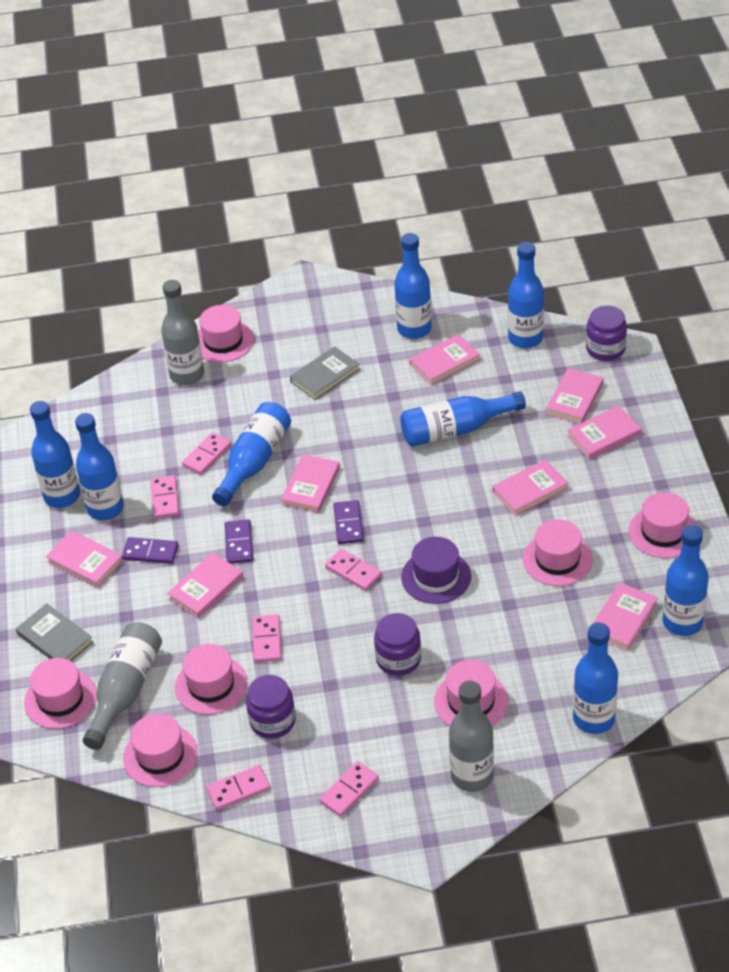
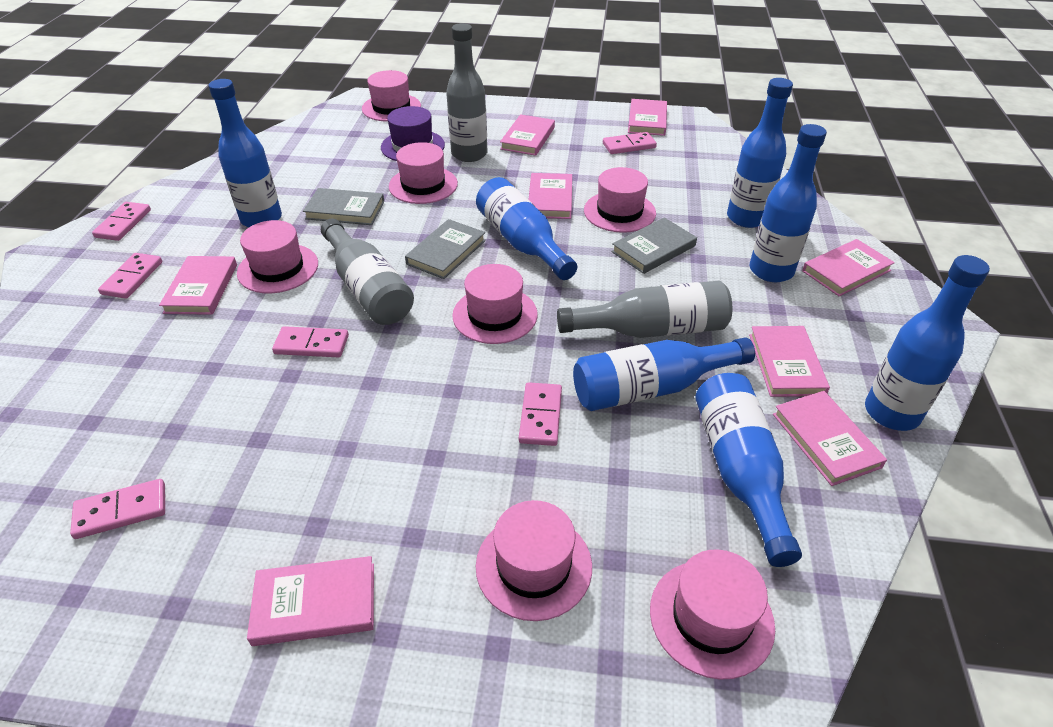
blue bottle: [30,401,80,508] [75,413,124,521] [212,402,291,506] [395,233,432,339] [400,391,526,447] [508,242,544,349] [573,622,618,734] [663,525,709,636] = 8 -> [209,79,282,227] [476,177,577,280] [573,337,755,411] [695,373,802,567] [727,78,793,228] [749,124,827,282] [865,255,990,431] = 7
grey book: [16,603,93,661] [290,346,360,400] = 2 -> [303,188,384,225] [405,219,486,279] [612,217,697,274] = 3
purple domino: [122,537,178,564] [225,519,253,564] [333,500,364,544] = 3 -> none = 0
purple jar: [246,675,296,739] [374,613,421,676] [586,306,627,361] = 3 -> none = 0

